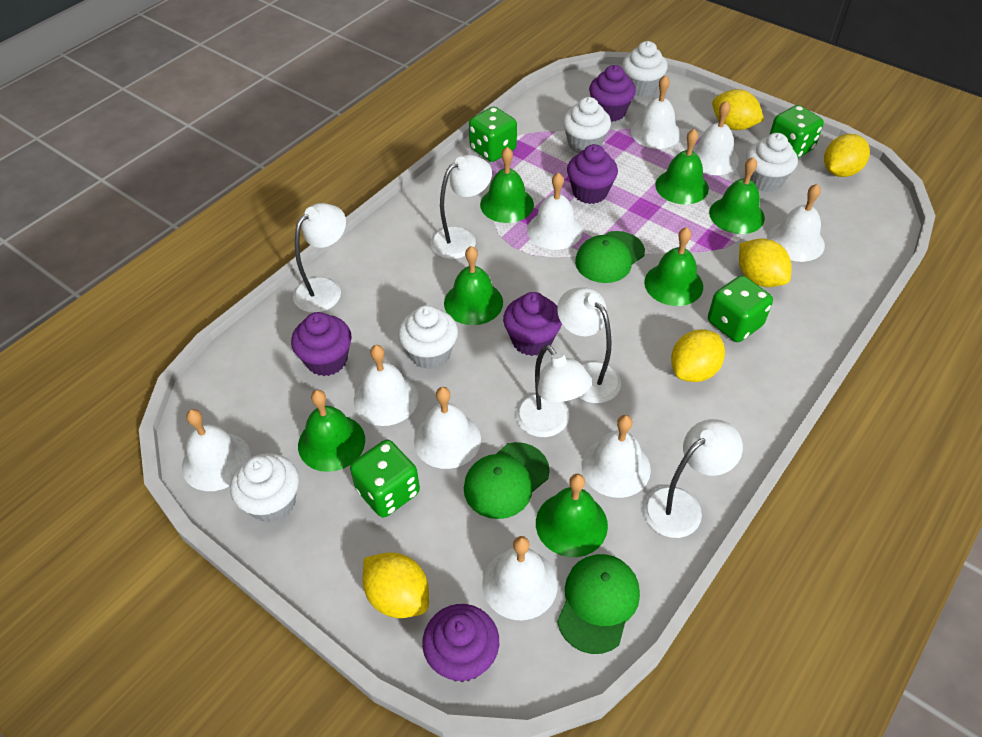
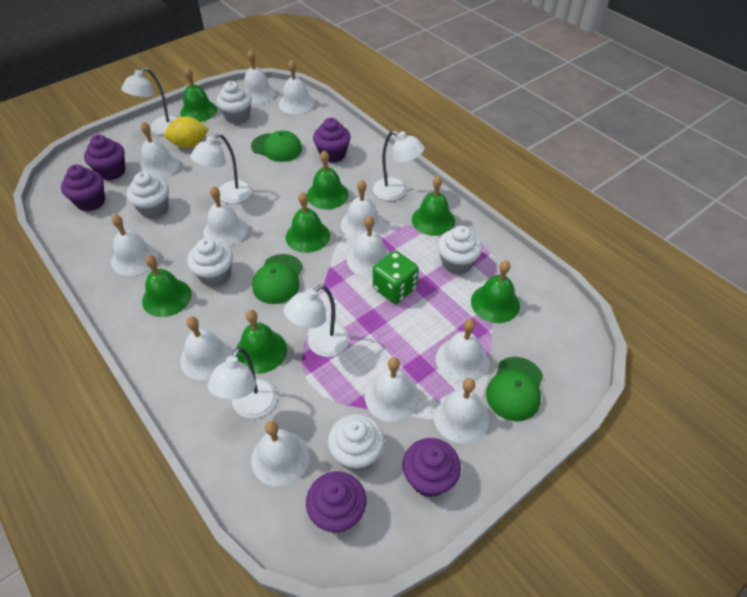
green dice: [350,440,420,517] [469,107,517,162] [708,275,773,342] [769,105,824,158] = 4 -> [373,251,419,304] = 1
white bell: [182,409,251,491] [354,345,418,426] [414,387,481,469] [482,536,558,620] [527,172,582,250] [581,415,651,498] [631,75,681,149] [692,100,739,175] [767,184,825,262] = 9 -> [111,214,158,276] [139,122,180,179] [180,316,233,381] [203,186,248,246] [244,50,276,104] [251,421,310,487] [279,59,315,114] [341,180,384,240] [347,215,390,277] [365,357,420,422] [433,378,489,444] [436,319,488,383] = 12
yellow lemon: [363,553,429,618] [671,329,725,382] [712,89,764,130] [739,238,791,287] [824,134,870,177] = 5 -> [164,116,209,148] = 1

